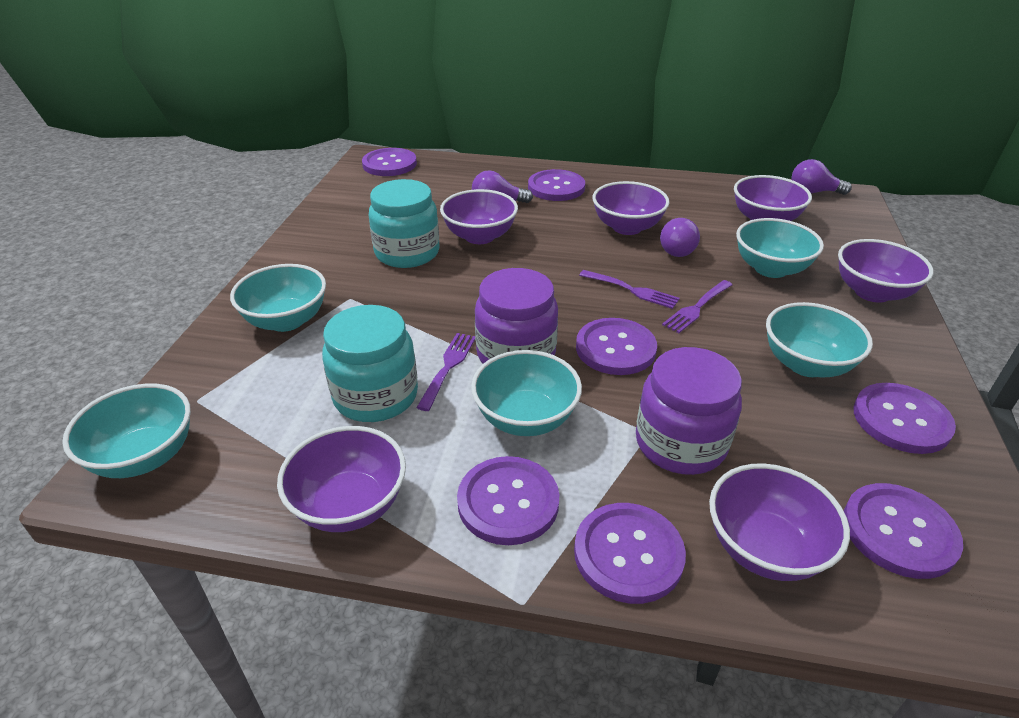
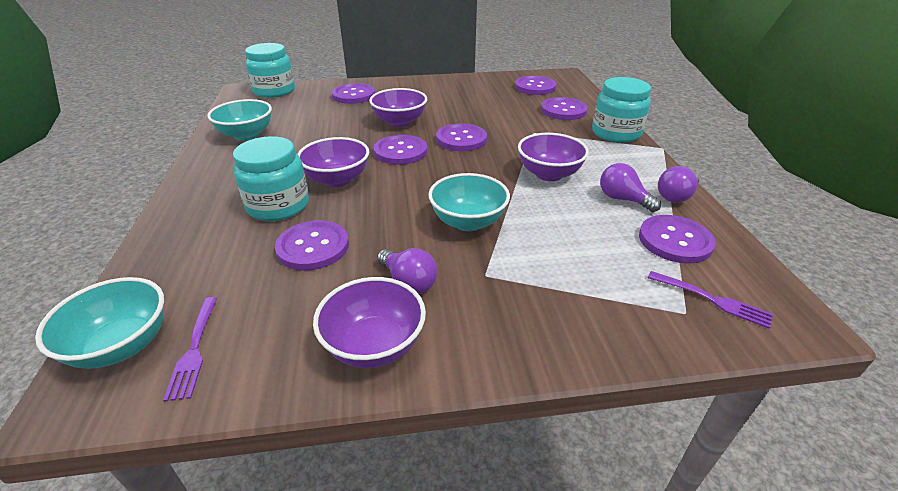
purple bowl: [277,426,406,532] [440,189,518,244] [593,181,670,235] [709,463,850,581] [734,175,812,221] [838,239,934,303] = 6 -> [297,137,369,187] [313,277,426,368] [369,88,427,127] [518,133,589,181] = 4
purple fork: [416,333,475,411] [579,270,680,309] [662,280,732,333] = 3 -> [163,297,218,402] [648,271,773,329] = 2
purple jar: [475,268,558,364] [636,347,742,475] = 2 -> none = 0
turquoise bowl: [62,384,191,478] [230,264,326,332] [471,350,582,436] [736,218,824,278] [766,302,873,377] = 5 -> [35,277,164,369] [207,99,272,141] [428,173,510,231] = 3
turquoise jar: [322,305,418,422] [369,179,440,268] = 2 -> [233,136,309,221] [245,43,295,98] [592,77,651,143] = 3

